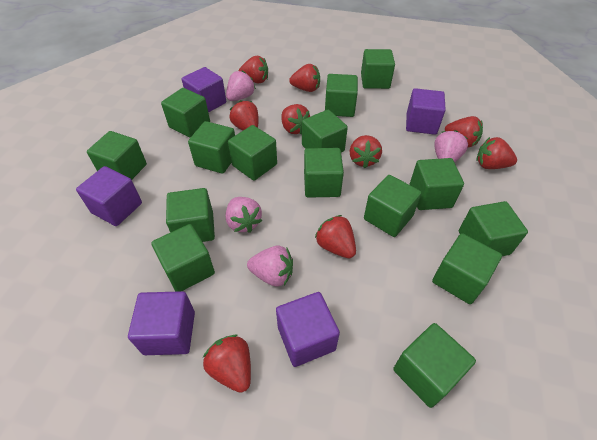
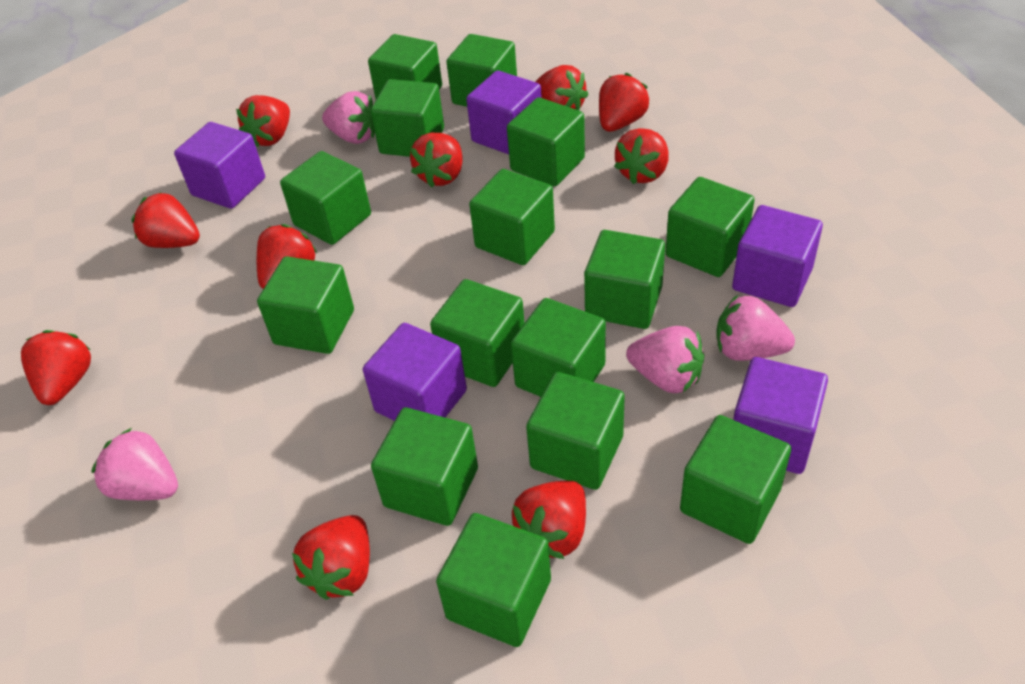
red strawberry: [203,335,251,393] [229,100,259,130] [239,56,268,83] [281,104,310,134] [289,64,320,92] [315,215,356,258] [350,135,382,168] [445,116,483,148] [476,137,517,169] = 9 -> [21,330,91,405] [132,192,200,248] [236,95,290,147] [257,224,317,289] [292,515,370,600] [410,133,463,188] [512,481,586,559] [535,65,589,111] [599,73,649,132] [614,128,668,184] = 10

